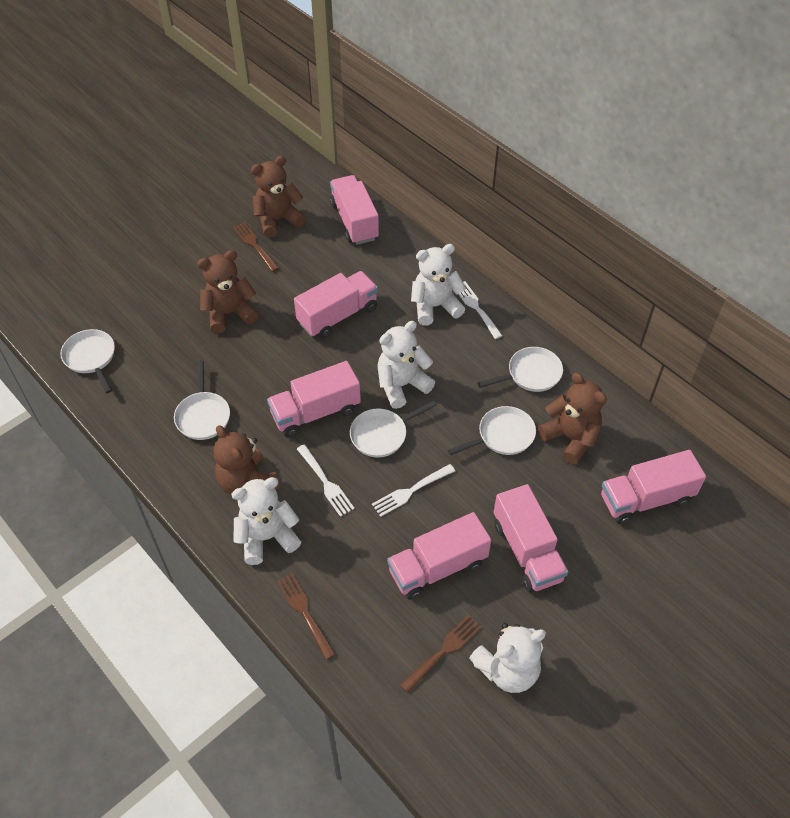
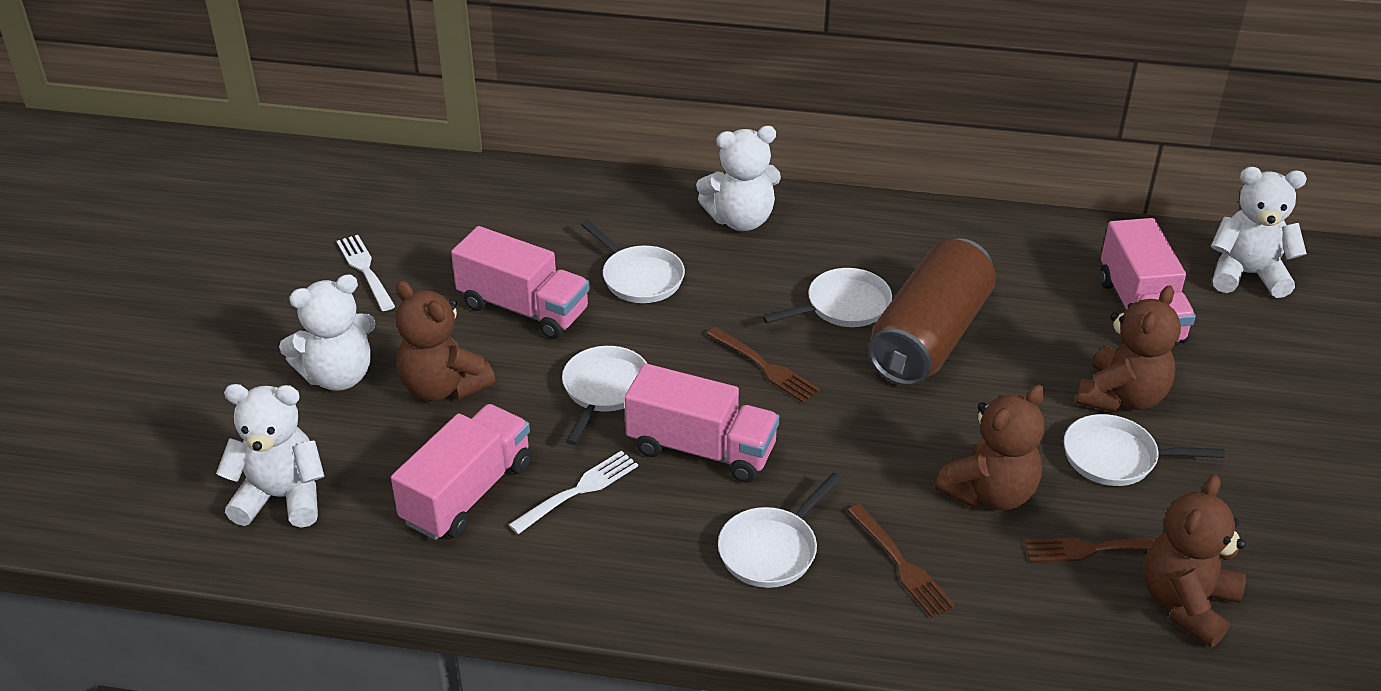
brown can: none = 0 -> [868,238,996,386] = 1
pink truck: [267,361,361,437] [294,271,378,339] [330,175,379,245] [387,512,491,600] [494,484,568,592] [601,450,706,524] = 6 -> [391,404,532,540] [451,226,590,339] [624,363,779,483] [1100,218,1196,343] = 4
white fork: [297,444,355,517] [372,464,455,517] [458,281,502,339] = 3 -> [337,235,395,311] [509,450,638,534] = 2

